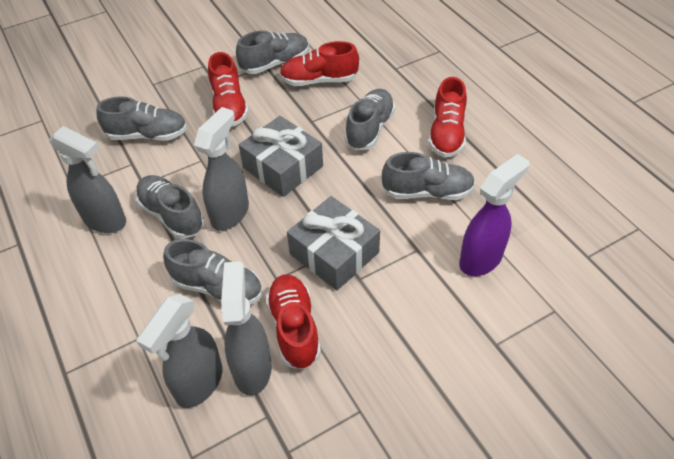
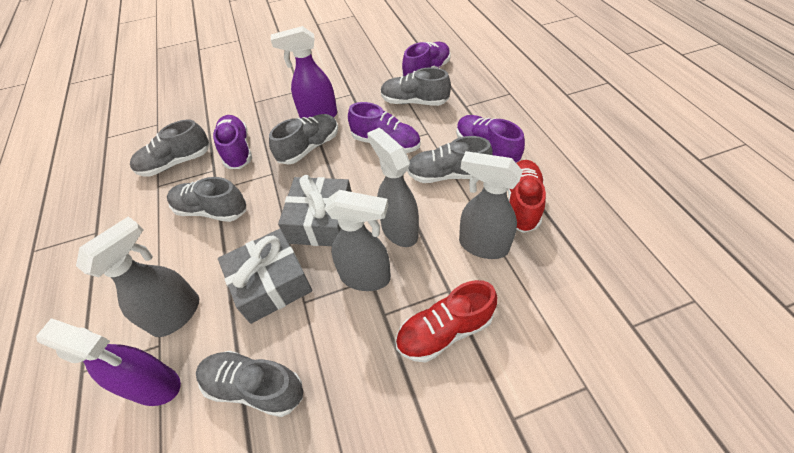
purple shoe: none = 0 -> [213,115,252,169] [348,102,421,153] [402,42,451,77] [456,115,525,163] = 4
purple spray bottle: [459,154,529,276] = 1 -> [36,318,181,406] [271,26,337,118] = 2
red shoe: [208,52,249,127] [266,274,321,370] [280,41,359,86] [428,77,467,158] = 4 -> [396,280,497,363] [508,160,546,233] = 2

